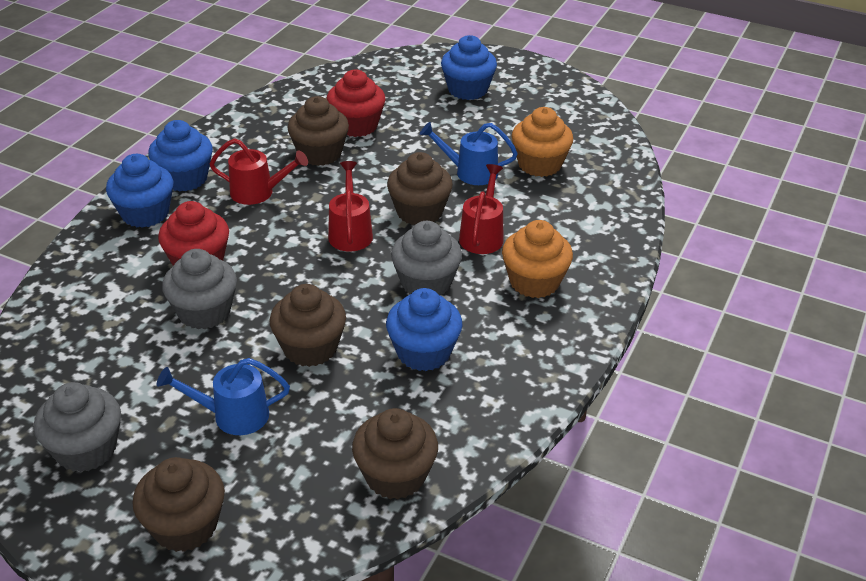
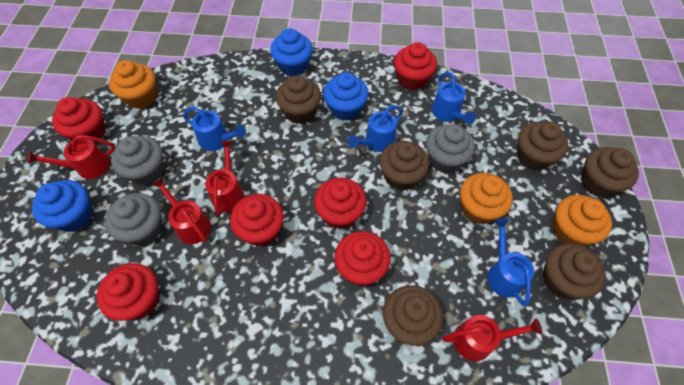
blue cupcake: [106,154,173,228] [148,120,213,191] [386,288,463,371] [441,35,497,100] = 4 -> [32,180,93,232] [270,28,313,76] [323,72,368,121] = 3
blue watering can: [157,358,290,435] [420,122,518,185] = 2 -> [183,106,246,151] [347,105,403,152] [432,72,476,124] [487,218,534,306] = 4
brown cupcake: [132,457,225,552] [269,284,346,367] [287,96,349,166] [352,408,438,499] [387,152,453,225] = 5 -> [276,76,321,124] [379,141,429,191] [383,285,443,346] [517,122,568,170] [543,243,606,299] [581,147,639,197] = 6
orange cupcake: [502,220,573,298] [511,107,573,177] = 2 -> [109,60,157,109] [460,173,513,224] [552,195,612,246] = 3
red cupcake: [158,201,229,266] [327,70,385,137] = 2 -> [52,97,106,143] [97,263,160,321] [230,194,284,247] [314,178,366,229] [334,231,390,286] [394,42,437,90] = 6
red watering can: [210,138,308,205] [328,161,373,252] [459,164,504,254] = 3 -> [28,135,115,179] [151,177,211,244] [205,141,244,216] [442,315,542,361] = 4

